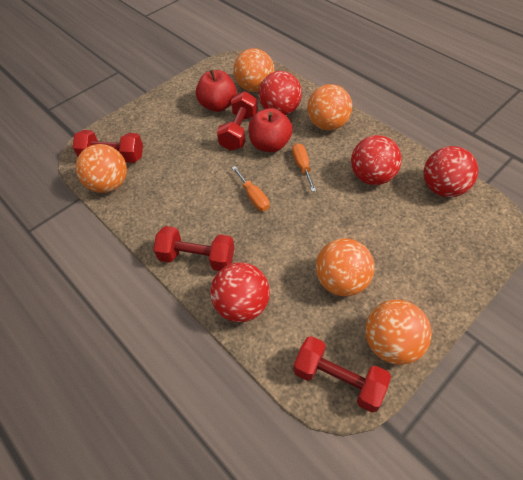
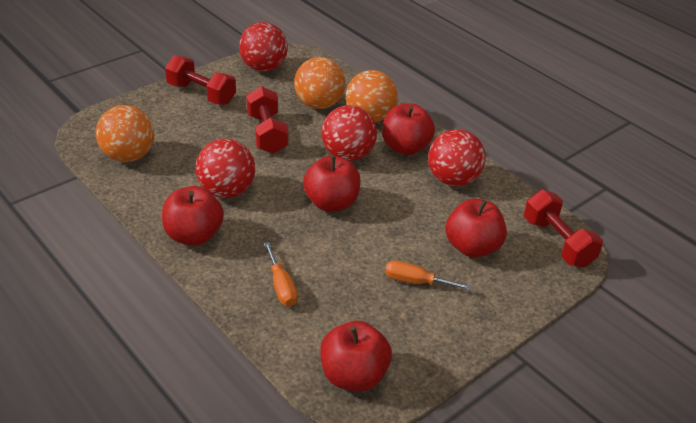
orange ball: [76,144,127,193] [233,48,274,92] [307,84,352,131] [316,238,375,296] [365,300,432,365] = 5 -> [96,105,154,162] [294,57,346,109] [346,70,398,123] = 3
red apple: [196,70,237,112] [248,108,293,152] = 2 -> [162,186,224,245] [303,155,361,212] [320,321,392,391] [382,103,435,155] [445,199,507,258] = 5
red dumbbell: [73,130,143,163] [153,226,234,271] [217,91,258,151] [293,336,391,413] = 4 -> [165,55,236,105] [246,86,289,154] [524,190,603,268] = 3

